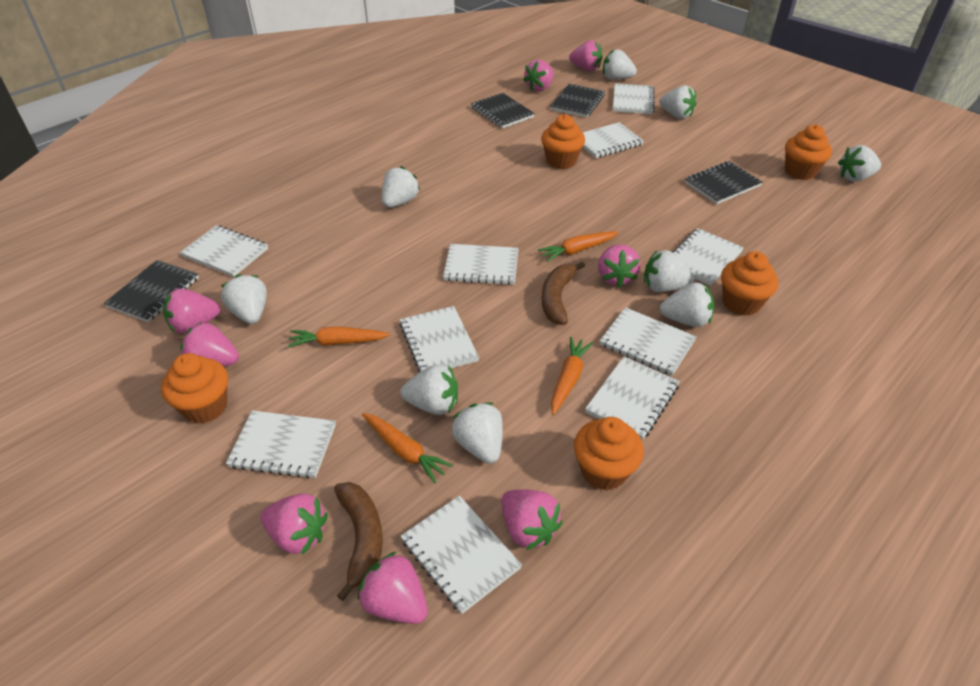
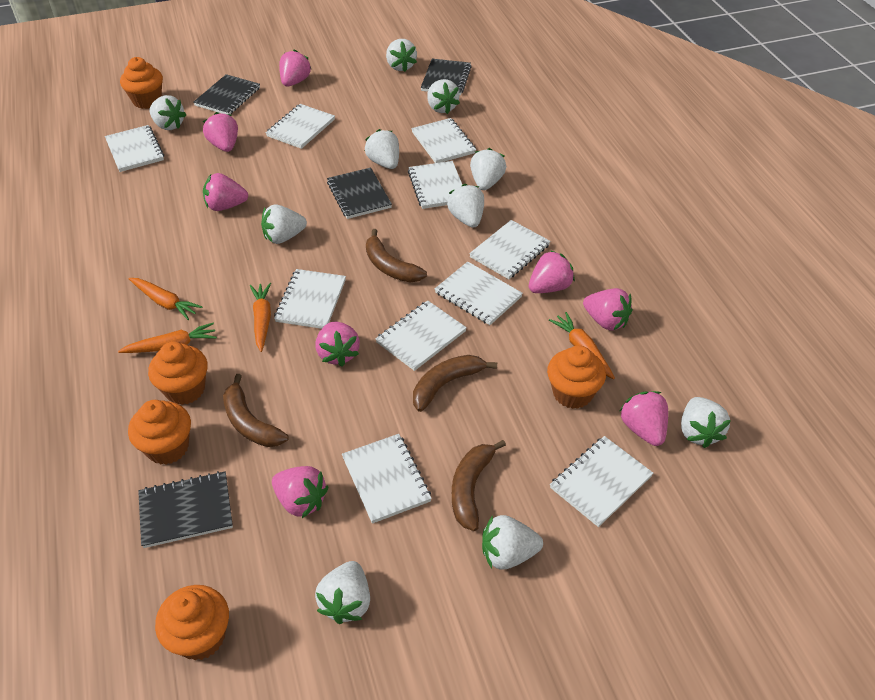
brown banana: [334,482,383,601] [542,261,585,325] = 2 -> [223,374,289,447] [366,229,427,282] [413,355,497,412] [452,440,506,531] = 4
white strawberry: [221,274,267,324] [382,166,420,208] [400,365,458,415] [452,402,503,464] [603,49,637,80] [644,250,694,292] [659,85,696,119] [660,282,714,327] [838,145,881,182] = 9 -> [149,95,186,130] [261,204,307,244] [315,561,370,624] [365,129,399,169] [386,39,417,72] [427,79,460,114] [447,184,484,228] [470,148,506,190] [482,515,543,569] [681,397,731,448] = 10

